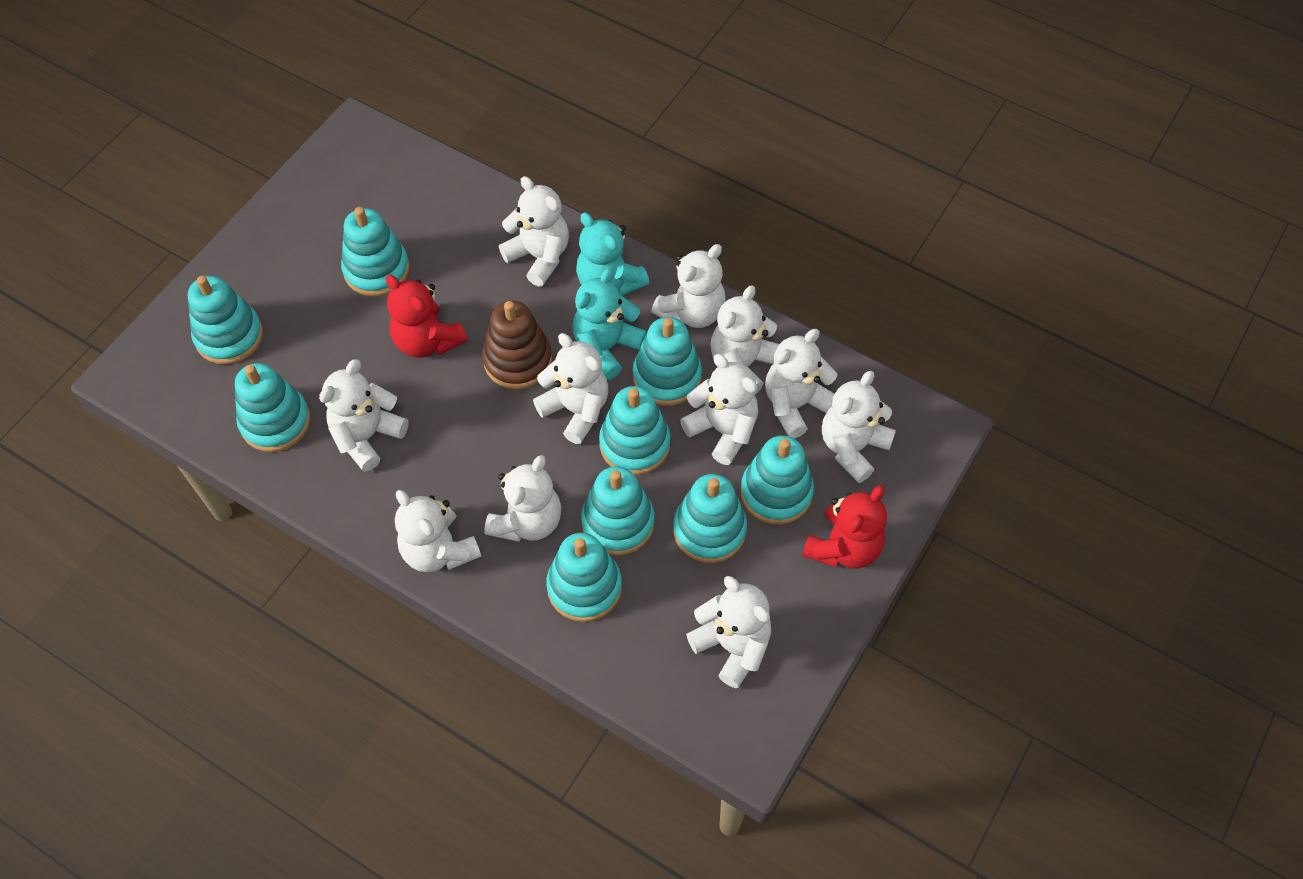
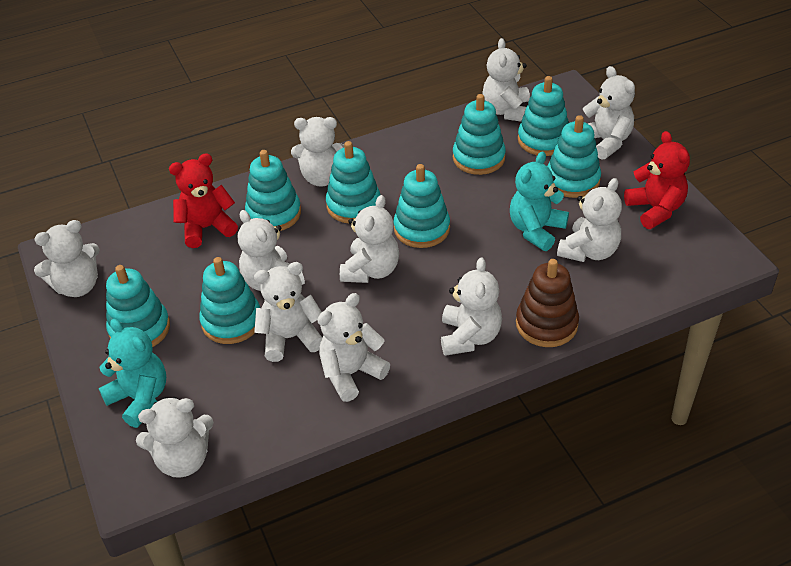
turquoise stacking toy: [188,276,263,364] [235,363,310,452] [341,207,410,296] [546,533,622,622] [581,466,655,555] [599,386,671,475] [632,317,702,406] [673,474,747,563] [741,435,814,524] = 9 -> [106,265,170,347] [199,257,260,344] [245,150,301,231] [326,141,380,223] [393,164,450,248] [453,94,506,175] [518,76,569,156] [547,115,601,198] = 8

